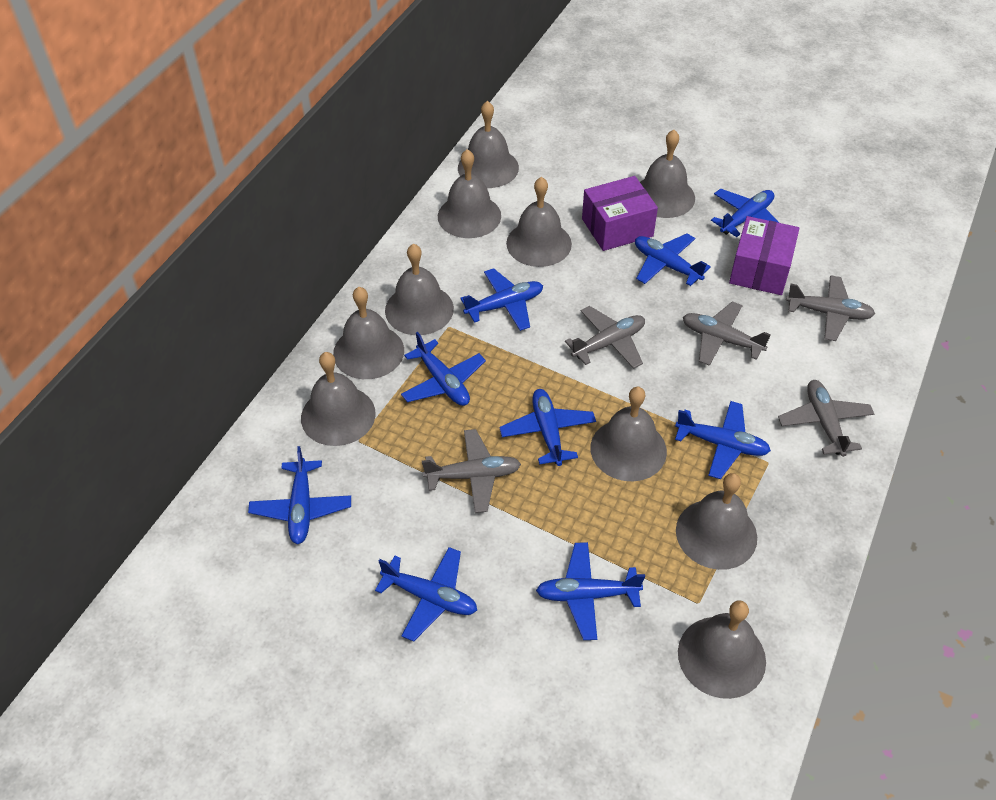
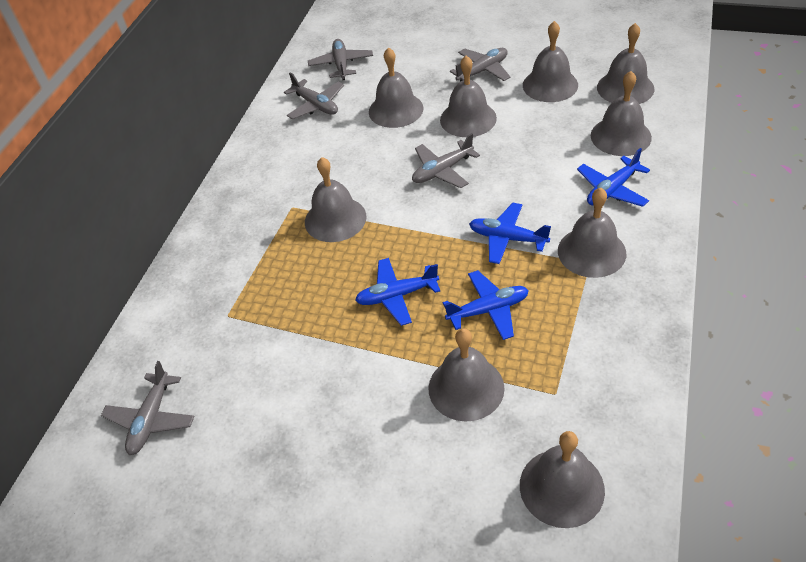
blue plane: [248,446,351,544] [375,547,477,642] [401,332,486,406] [460,268,543,331] [499,389,596,466] [536,542,645,640] [635,234,711,286] [675,401,771,479] [711,189,779,237] = 9 -> [355,258,440,326] [443,270,529,340] [469,203,551,264] [577,148,650,207] = 4
grey bell: [301,352,376,446] [333,287,404,379] [385,244,454,335] [438,149,501,238] [458,101,519,188] [506,177,572,267] [590,387,667,481] [640,130,695,218] [676,473,757,570] [678,600,766,699] = 10 -> [305,157,366,242] [369,47,424,128] [428,328,505,422] [440,56,497,137] [520,431,605,528] [523,21,578,102] [558,187,626,278] [591,71,652,156] [597,23,654,104] = 9
purple box: [582,176,658,251] [729,216,800,295] = 2 -> none = 0

